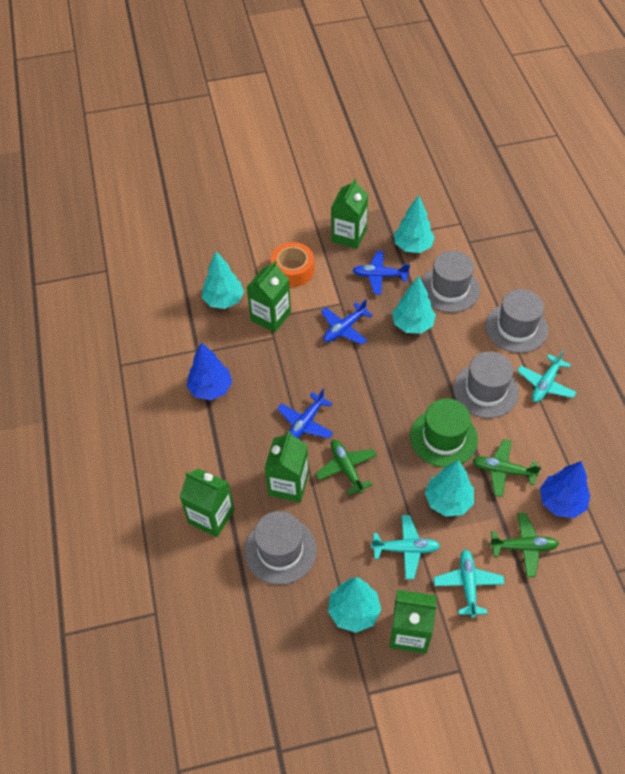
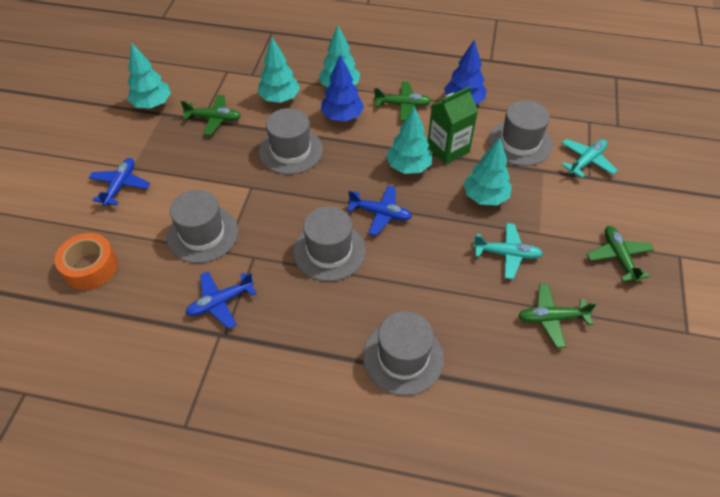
green carton: [180,468,234,537] [246,261,291,332] [265,431,309,502] [331,178,368,249] [390,590,437,654] = 5 -> [428,86,478,164] = 1
green hat: [410,399,478,467] = 1 -> none = 0
green plane: [315,440,377,495] [472,439,541,497] [489,513,559,577] = 3 -> [181,95,241,135] [374,81,431,121] [518,283,597,348] [587,226,654,283] = 4
grey hat: [244,511,317,585] [421,251,480,313] [453,351,519,418] [485,289,548,353] = 4 -> [167,190,238,263] [259,108,323,174] [293,206,366,281] [363,311,444,396] [488,100,553,166] = 5
turquoise plane: [371,515,440,579] [434,549,504,618] [517,350,577,402] = 3 -> [473,223,543,279] [562,139,618,178] = 2

